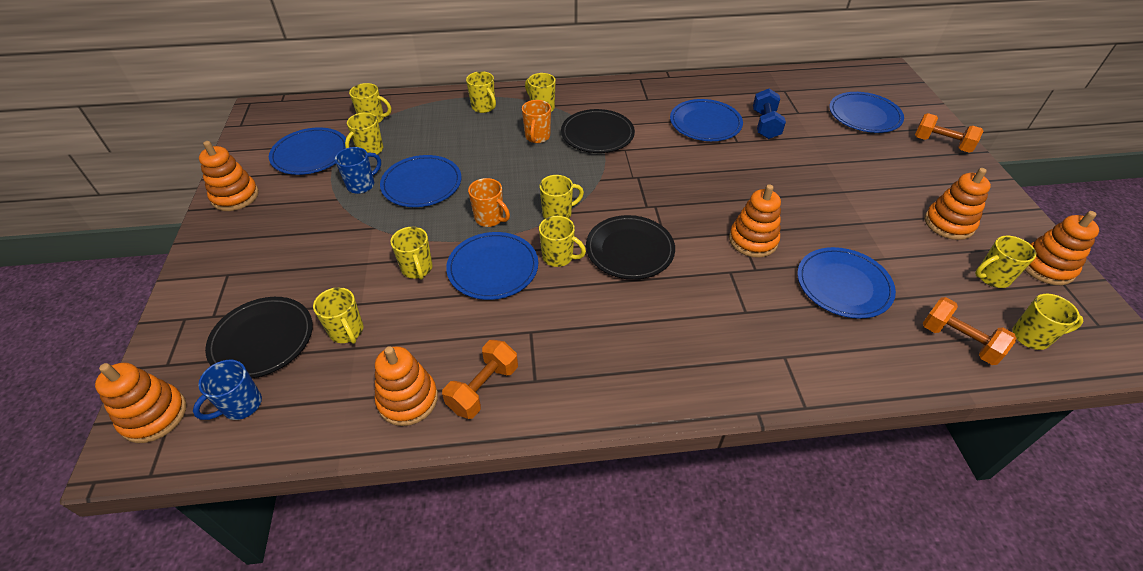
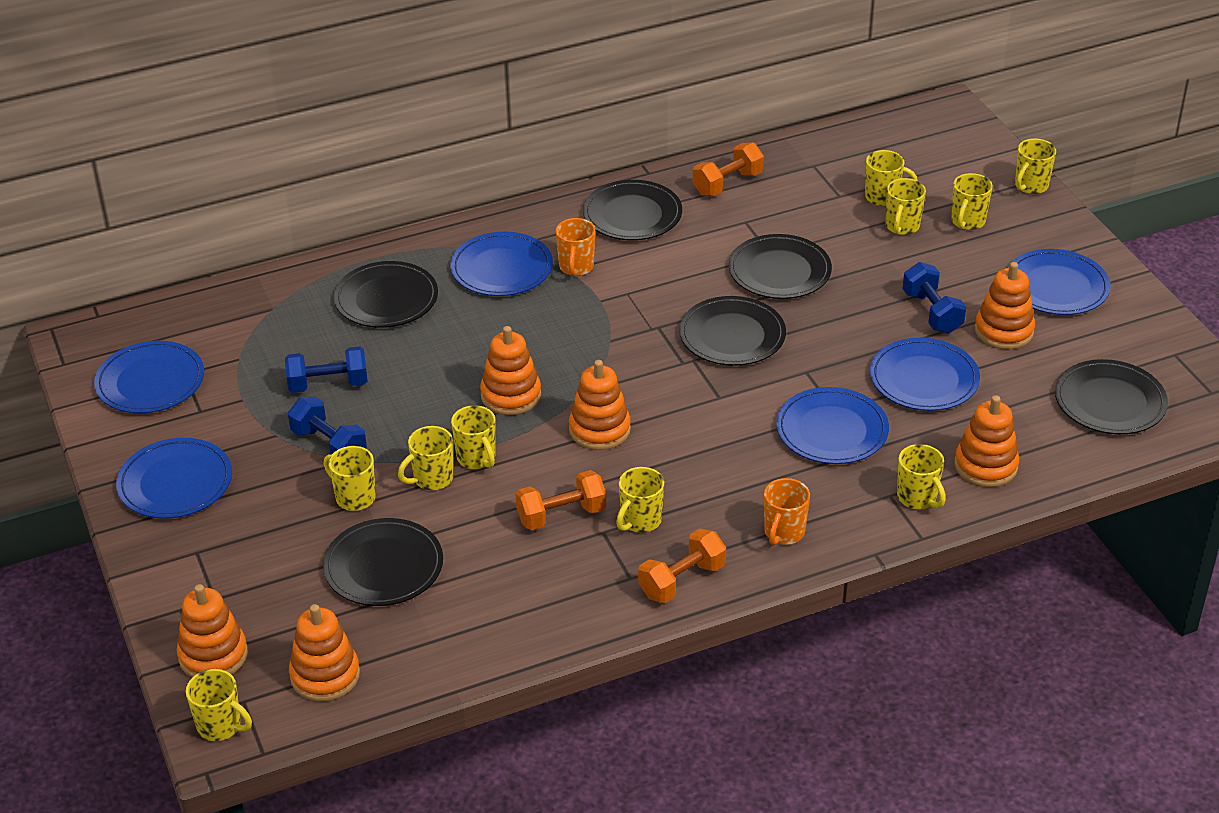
black plate: [205,297,313,378] [561,109,635,153] [586,215,675,280] = 3 -> [323,518,443,606] [334,261,438,328] [583,180,682,240] [679,296,786,366] [729,234,832,299] [1055,359,1168,434] = 6
blue dumbbell: [753,89,786,139] = 1 -> [285,346,368,393] [288,396,367,454] [902,262,966,333] = 3
blue mug: [193,360,262,420] [335,147,381,194] = 2 -> none = 0

